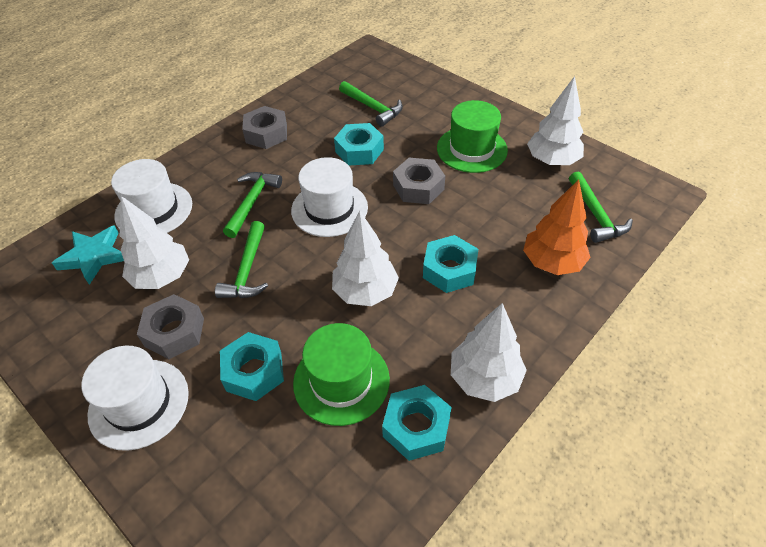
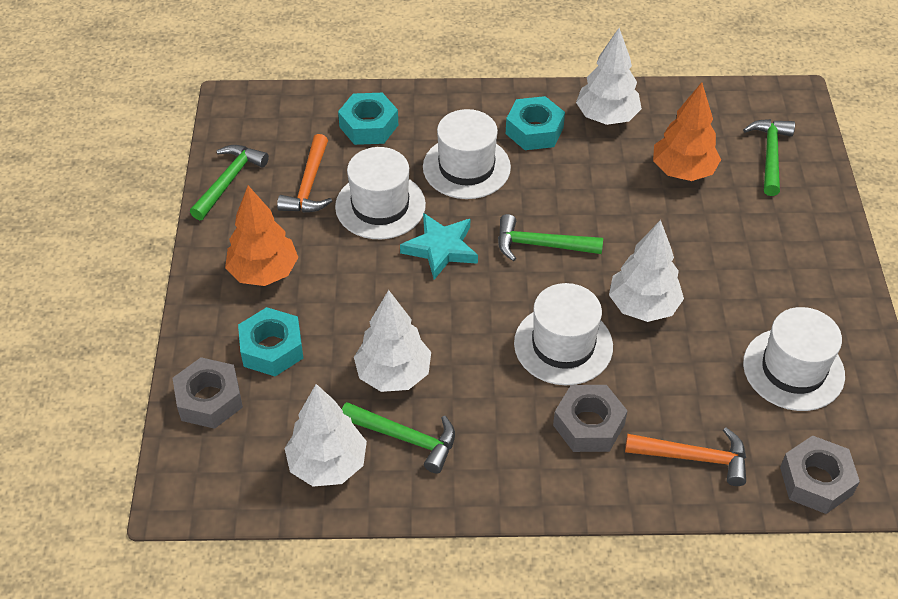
green hat: [293,323,390,426] [437,100,508,173] = 2 -> none = 0
orange hammer: none = 0 -> [277,134,332,212] [625,427,746,486] = 2
orange tree: [523,179,591,275] = 1 -> [225,186,298,286] [653,82,721,181] = 2
turquoise nut: [220,332,284,401] [334,123,384,165] [382,385,452,461] [423,235,478,293] = 4 -> [238,307,303,376] [338,93,398,145] [506,96,565,150] = 3
white hat: [81,346,189,451] [111,159,192,233] [291,157,368,237] = 3 -> [335,147,426,239] [423,109,511,199] [514,283,613,385] [743,307,845,411] = 4

